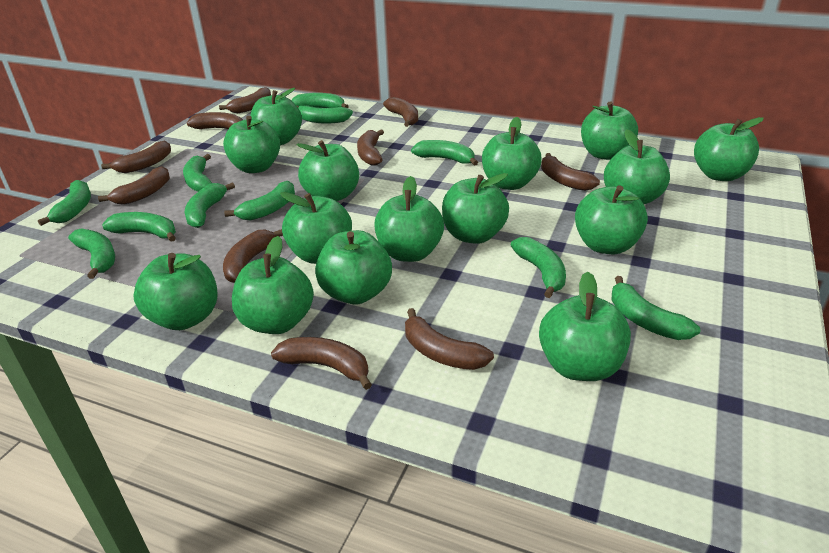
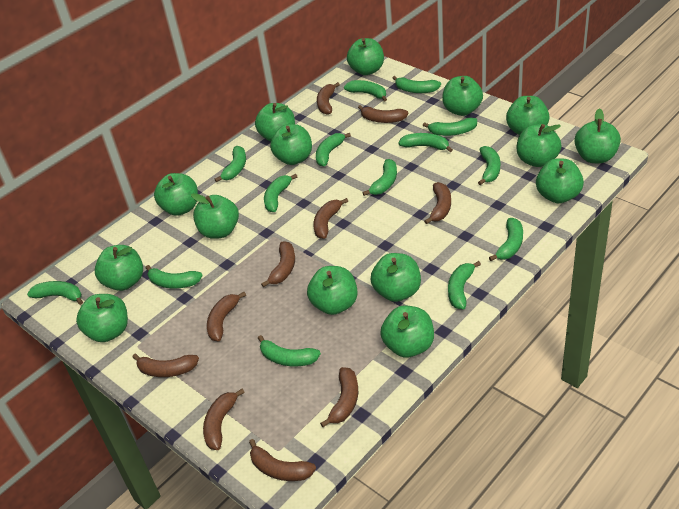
green banana: [38,180,91,226] [68,228,115,279] [102,212,176,242] [183,154,212,192] [185,182,235,228] [224,181,295,221] [291,93,349,108] [296,105,353,124] [411,140,478,166] [511,237,566,298] [612,276,700,340] = 11 -> [27,281,83,305] [146,265,203,288] [215,146,246,182] [258,335,321,366] [264,174,297,212] [316,133,351,167] [344,80,387,102] [362,159,397,196] [393,76,441,93] [398,133,453,152] [423,117,477,136] [448,261,481,309] [478,146,500,185] [489,218,523,261] = 14

